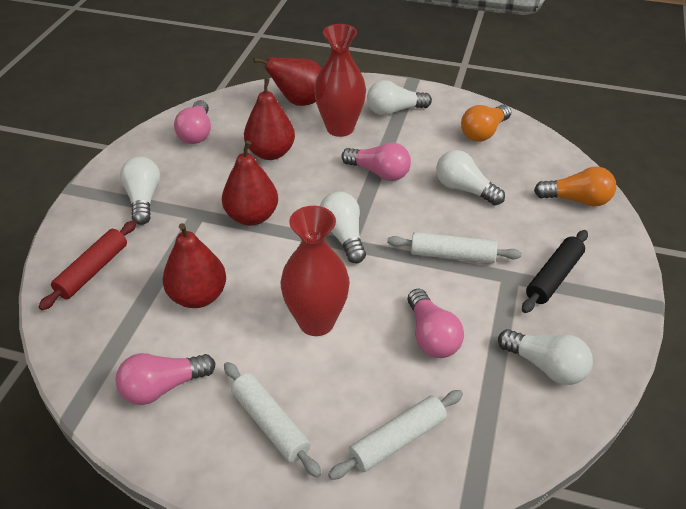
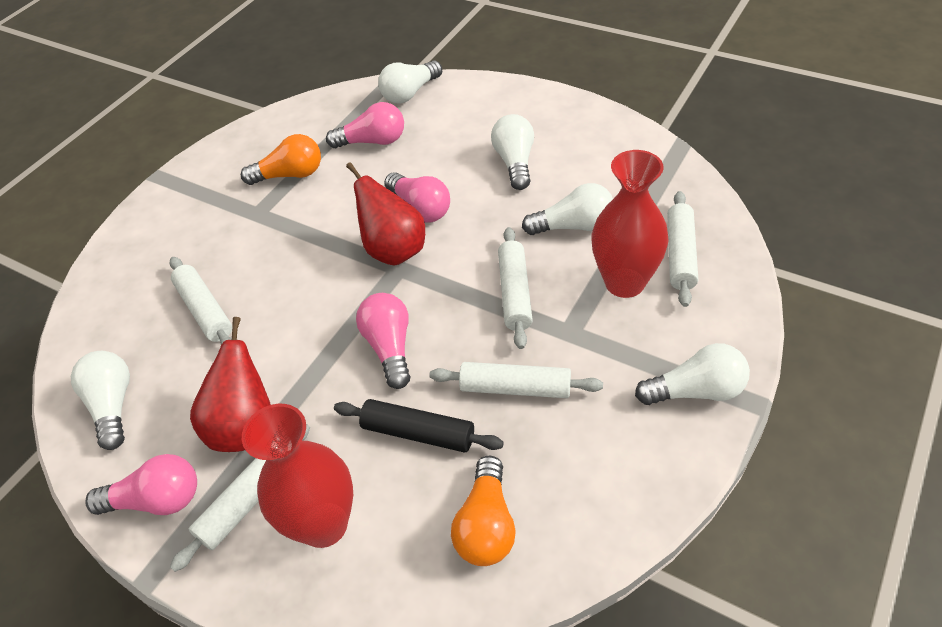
red pear: [162,223,226,308] [222,140,278,226] [244,78,295,160] [253,57,322,106] = 4 -> [190,317,271,452] [346,162,425,266] = 2
red rolling pin: [39,220,136,310] = 1 -> none = 0
white rolling pin: [224,362,321,478] [328,390,463,480] [387,232,522,263] = 3 -> [170,257,232,345] [170,424,310,572] [429,362,603,398] [498,227,533,349] [667,191,698,307] = 5

